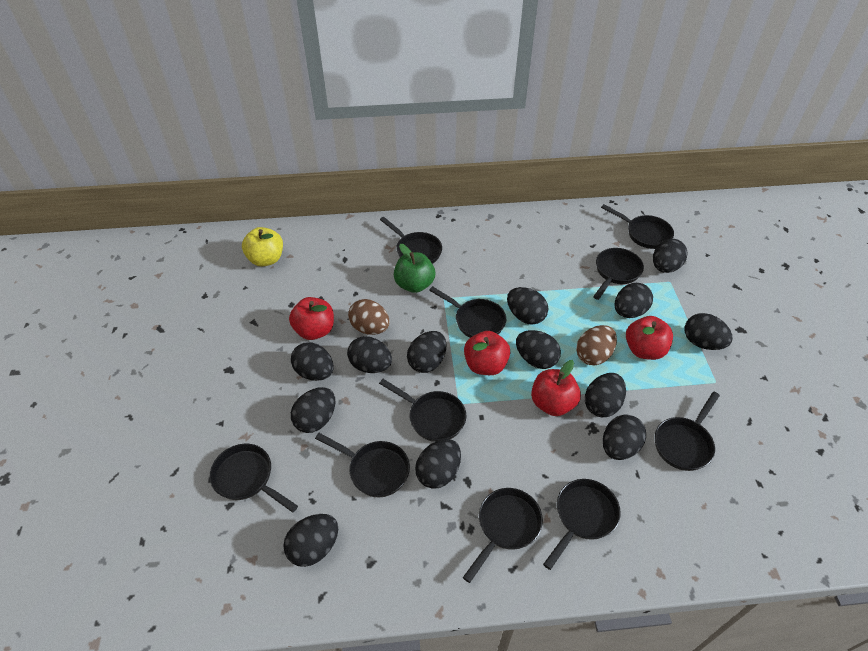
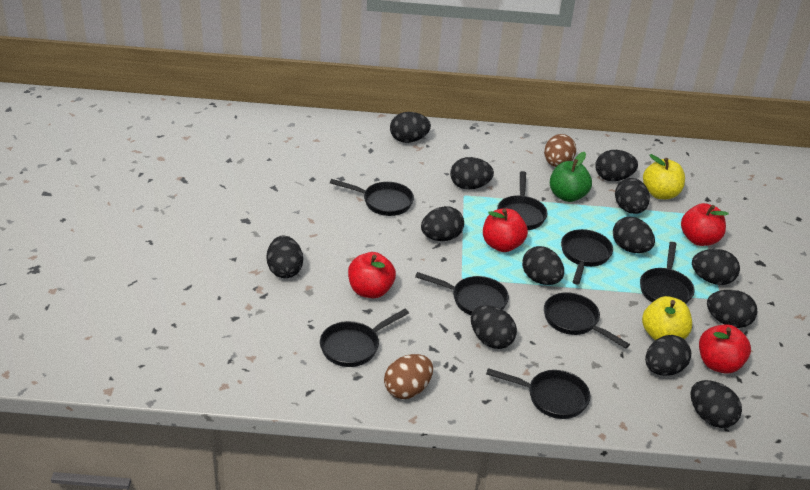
black pan: [210,444,298,512] [315,433,410,497] [379,379,467,442] [380,217,442,264] [429,286,506,338] [463,488,543,583] [543,479,621,570] [593,248,644,300] [601,204,674,249] [655,392,720,471] = 10 -> [320,309,409,367] [330,179,414,216] [415,272,509,315] [486,368,590,419] [497,171,547,230] [544,292,630,349] [561,229,613,284] [640,242,695,304] = 8
yellow apple: [242,227,283,267] = 1 -> [642,296,692,340] [643,154,685,199] = 2

